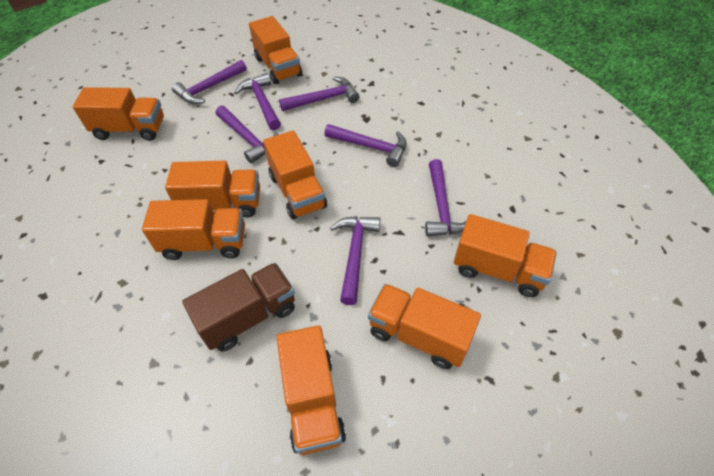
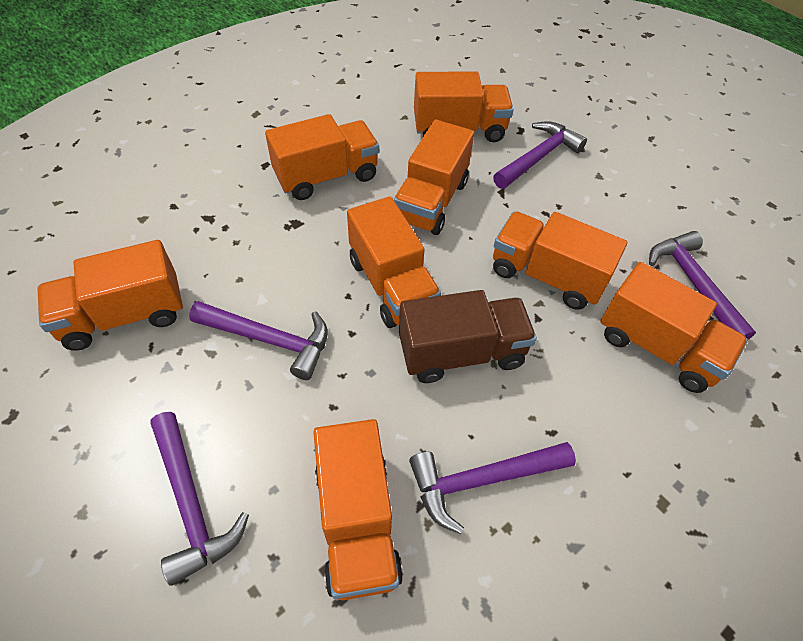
purple hammer: [172,60,247,104] [216,106,278,163] [234,73,281,130] [279,77,359,111] [324,124,407,167] [330,216,380,305] [425,159,467,237] = 7 -> [151,412,249,586] [189,301,328,380] [409,442,576,534] [493,121,587,189] [649,231,756,339] = 5

